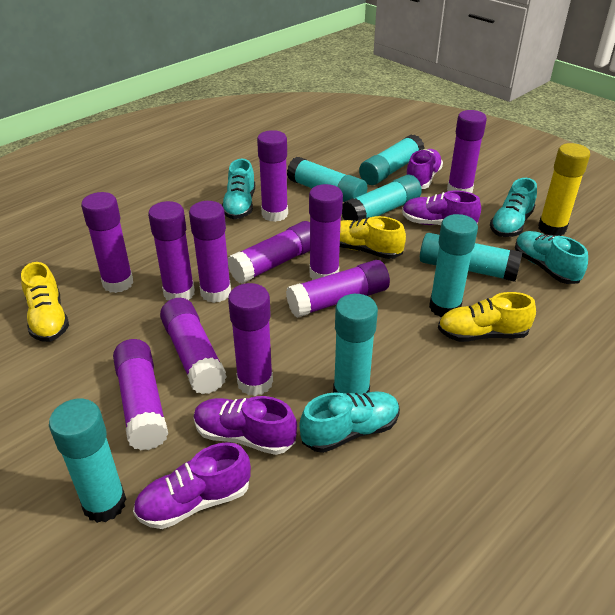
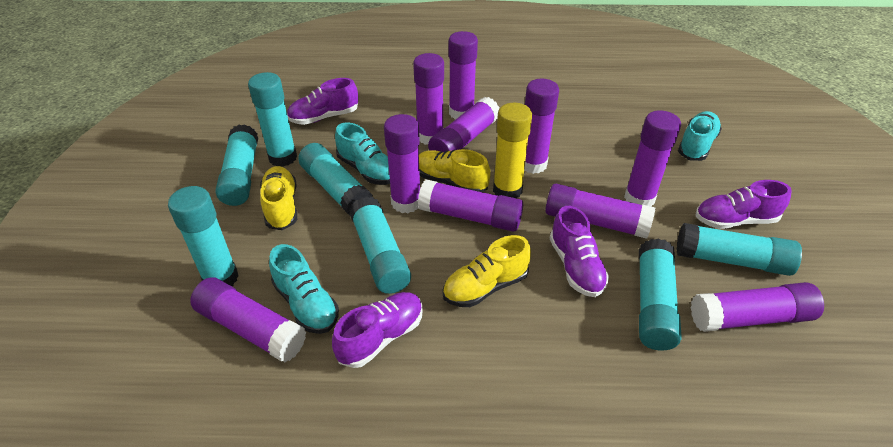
purple glue stick: [81,192,133,293] [113,339,168,450] [148,201,195,301] [160,298,227,394] [189,201,231,303] [228,221,310,284] [228,283,273,396] [257,130,288,222] [286,260,390,318] [309,184,343,280] [447,110,487,193] = 11 -> [190,278,306,362] [384,114,420,213] [413,53,444,145] [418,179,523,232] [428,97,499,152] [449,31,478,119] [524,79,559,174] [545,184,655,239] [624,110,681,207] [691,282,824,332] = 10
turquoise shoe: [222,159,255,219] [299,391,400,453] [490,178,537,237] [515,231,588,284] = 4 -> [269,244,339,334] [335,122,390,185] [678,111,722,161] = 3

